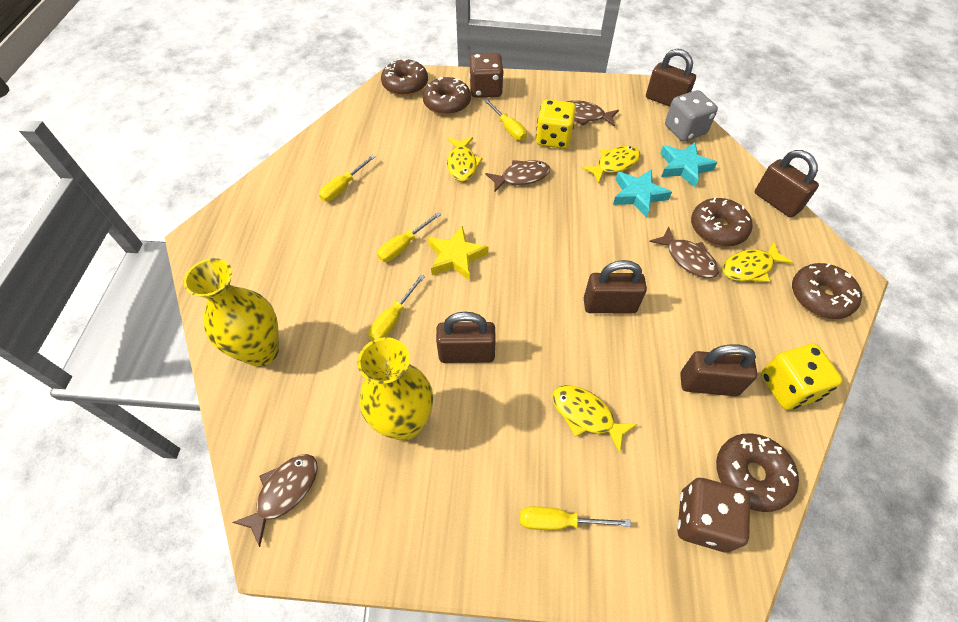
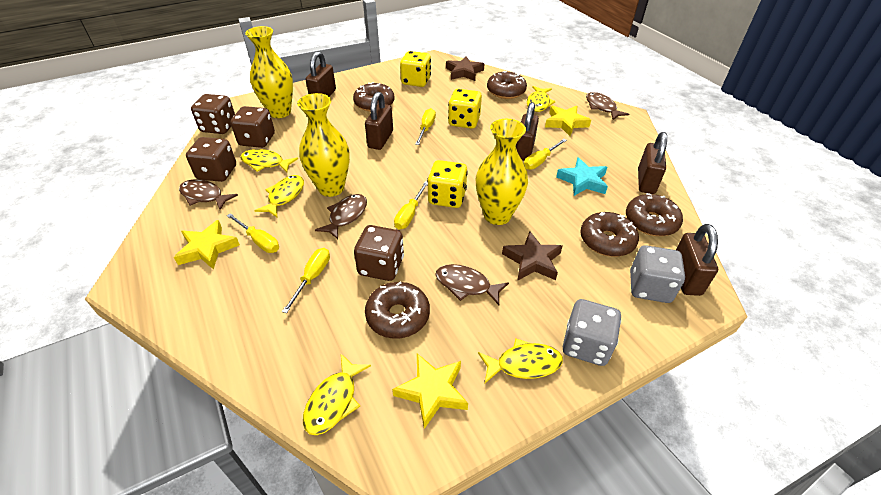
brown dice: [469,53,504,98] [677,478,750,552] = 2 -> [186,137,236,182] [191,94,235,134] [230,106,275,148] [354,225,404,281] = 4
brown star: none = 0 -> [446,56,484,81] [502,231,563,281] = 2
grey dice: [665,90,718,142] = 1 -> [563,299,621,366] [630,245,685,303] = 2
turquoise star: [613,169,672,218] [660,142,718,188] = 2 -> [556,157,608,196] = 1
yellow dice: [536,99,576,149] [761,344,843,410] = 2 -> [400,51,431,87] [427,160,468,208] [448,89,482,129] = 3
yellow fish: [447,137,483,181] [552,385,637,453] [582,146,640,183] [722,241,793,282] = 4 -> [240,149,298,172] [254,175,304,217] [303,354,371,435] [478,338,563,383] [527,86,556,112] = 5
yellow star: [428,226,488,281] = 1 -> [174,220,240,270] [392,354,468,429] [545,105,591,136] = 3
yellow vase: [183,258,279,367] [358,337,433,441] = 2 -> [245,26,293,118] [297,93,350,197] [476,119,528,225] = 3

